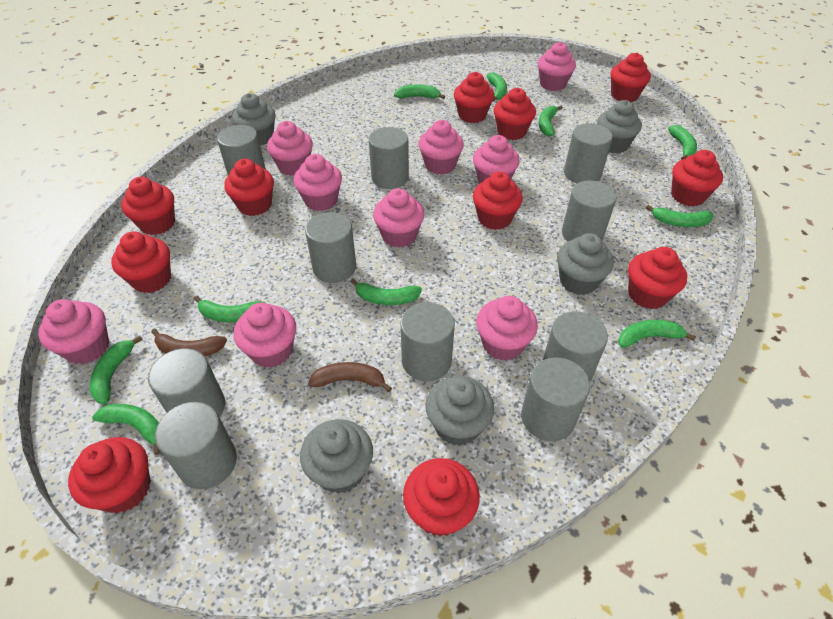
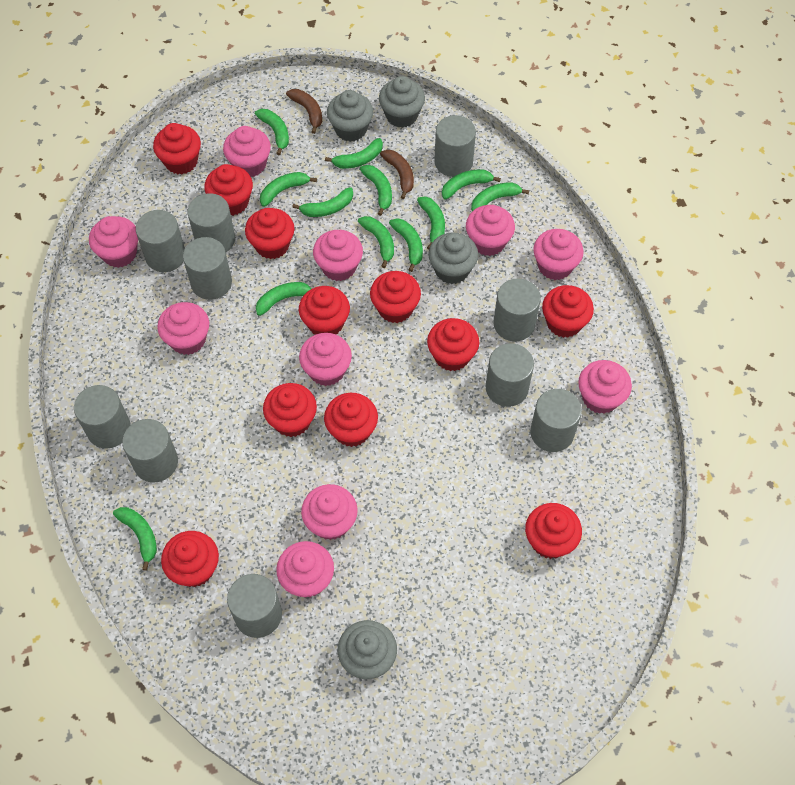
green banana: [90,336,143,404] [92,404,161,455] [194,296,265,322] [350,279,422,305] [394,84,445,99] [487,72,507,101] [539,106,563,136] [618,320,696,348] [646,205,713,227] [668,125,697,160] = 10 -> [113,507,157,571] [255,109,289,155] [256,282,311,316] [260,172,317,207] [292,187,353,217] [325,138,383,169] [358,216,394,268] [360,165,392,216] [389,218,423,272] [417,196,445,250] [442,169,501,200] [471,183,529,211] = 12
grey cupcake: [232,93,276,146] [300,419,373,494] [425,376,494,446] [557,233,614,295] [597,100,642,153] = 5 -> [327,90,373,142] [338,620,397,679] [379,76,425,128] [428,232,478,284] = 4
pink cupcake: [38,299,109,364] [234,303,296,368] [267,121,313,176] [293,154,342,211] [373,188,425,248] [418,120,464,175] [473,135,520,184] [476,296,538,361] [538,42,576,91] = 9 -> [89,216,138,268] [157,302,209,355] [223,126,271,177] [276,541,334,598] [299,333,352,386] [301,484,358,540] [313,230,363,281] [466,205,515,256] [533,229,583,280] [578,360,632,414] = 10

